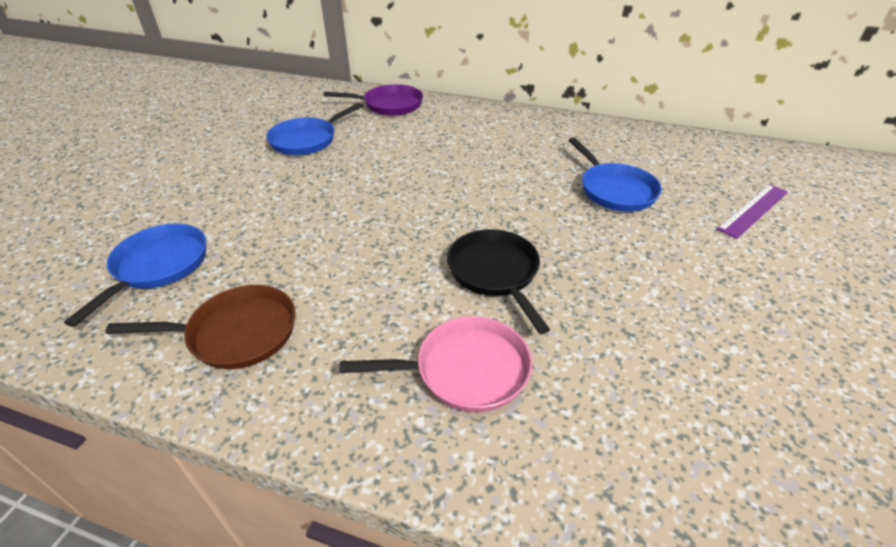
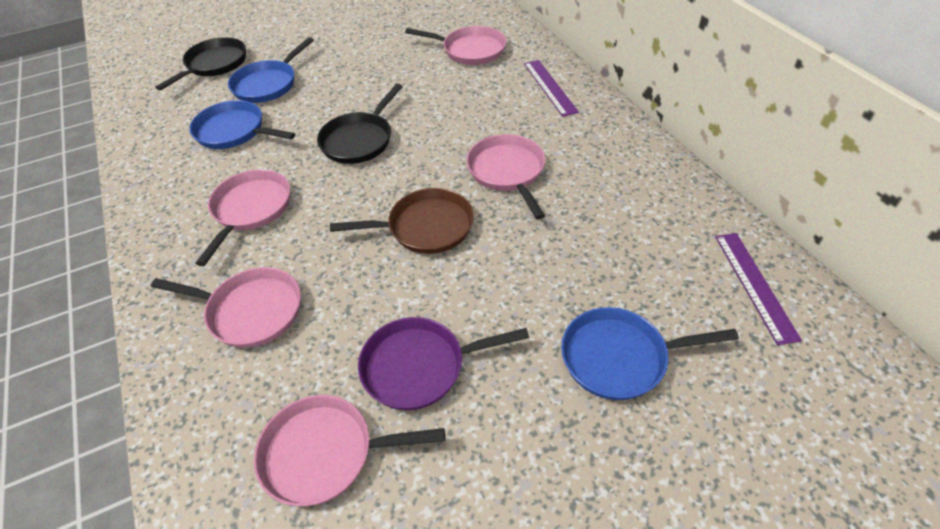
black pan: [447,229,550,334] = 1 -> [155,37,246,90] [317,84,403,164] = 2
pink pan: [340,316,532,412] = 1 -> [151,267,301,348] [195,169,290,266] [254,395,445,506] [405,26,506,65] [466,134,545,220] = 5
purple ruler: [717,184,788,239] = 1 -> [524,60,579,117] [715,233,802,345] = 2

